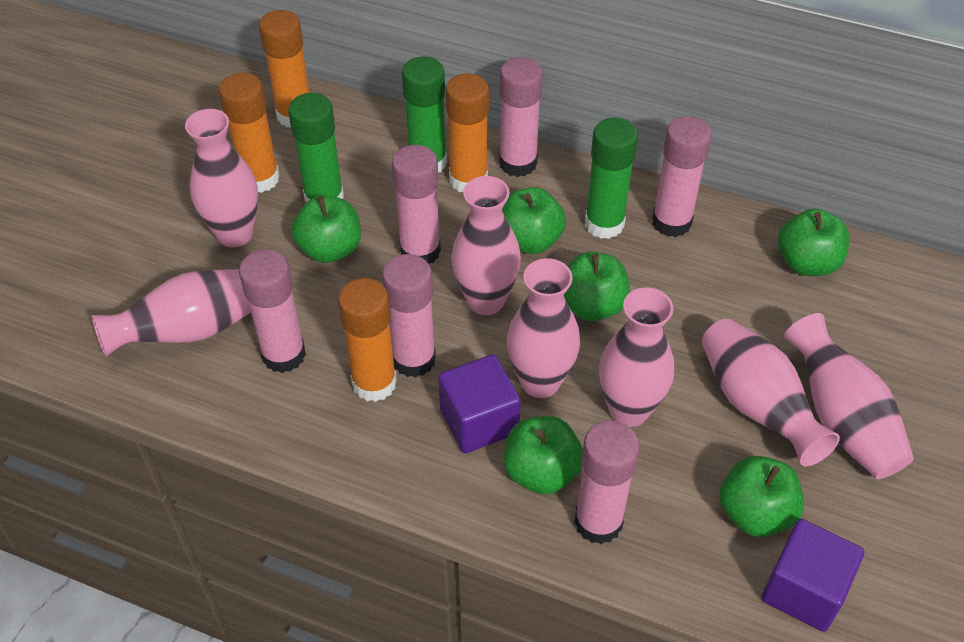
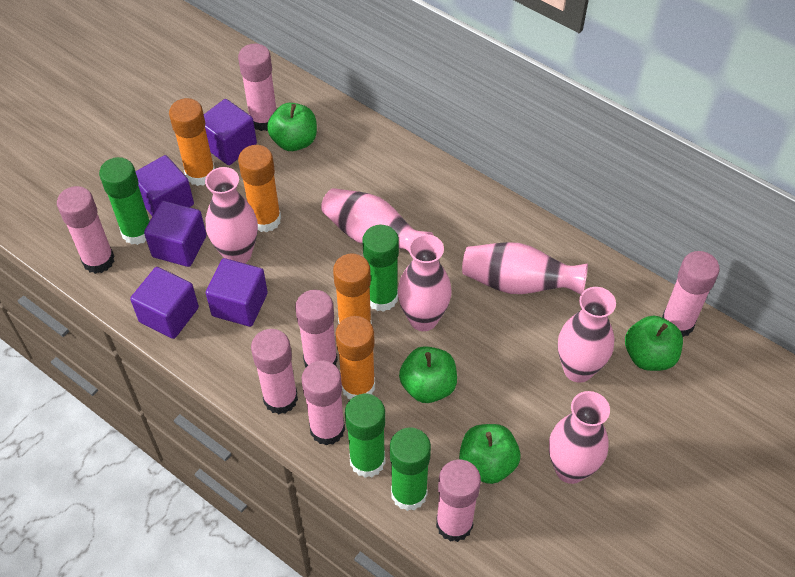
green apple: [291,196,361,263] [502,187,566,254] [504,416,583,495] [564,252,630,321] [719,456,804,537] [778,208,850,276] = 6 -> [267,103,317,151] [399,346,457,403] [459,424,520,484] [625,316,683,371] = 4
green glue stick: [288,93,344,203] [402,57,447,173] [585,118,638,239] = 3 -> [99,157,150,245] [345,394,385,478] [362,225,399,312] [390,428,431,511] = 4
pink glue stick: [239,249,306,373] [382,254,436,378] [392,145,441,264] [499,57,543,177] [574,421,640,544] [652,116,712,237] = 6 -> [57,186,115,274] [238,44,277,131] [251,329,298,414] [295,290,338,368] [301,360,345,446] [436,460,481,542] [662,251,720,337] = 7
pink vase: [91,269,251,357] [185,109,258,247] [451,176,521,315] [507,258,580,398] [599,287,674,427] [702,319,840,467] [784,313,914,479] = 7 -> [205,167,258,263] [321,188,434,252] [398,234,452,331] [462,242,588,295] [549,391,610,484] [558,287,616,383] = 6
purple cube: [438,354,521,453] [761,519,865,632] = 2 -> [130,267,199,339] [135,155,194,216] [144,201,207,267] [204,99,257,165] [206,258,268,327] = 5

